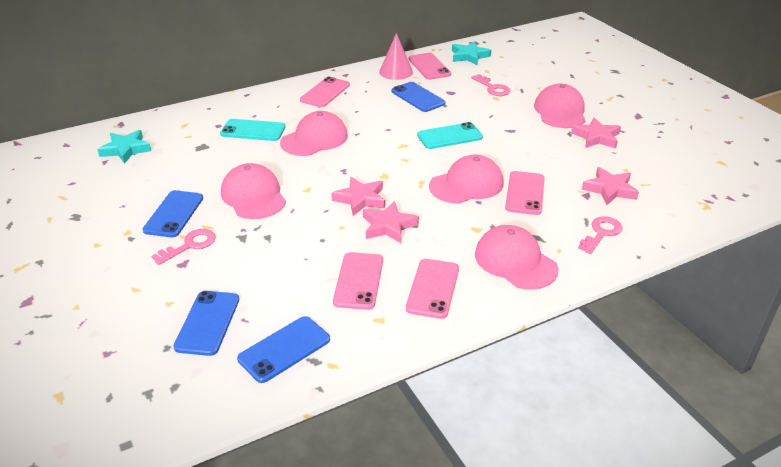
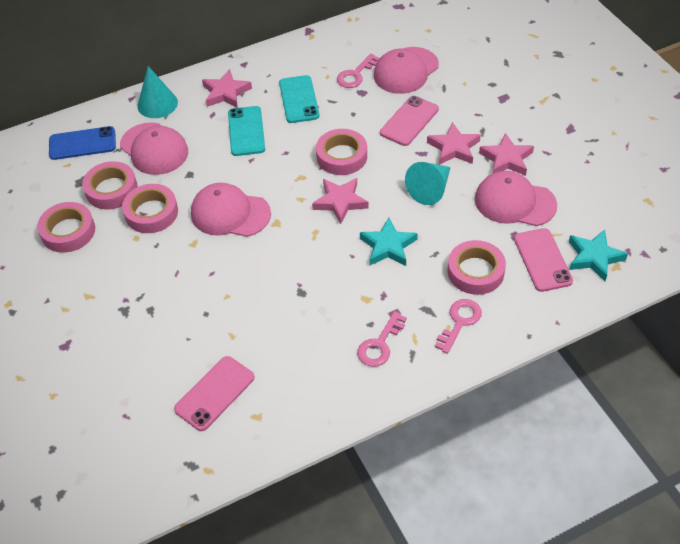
blue phone: [143,190,203,237] [173,291,239,356] [237,316,330,383] [391,82,446,112] = 4 -> [49,126,116,160] = 1
pink cap: [221,163,286,219] [280,111,348,156] [429,154,504,204] [475,225,558,290] [534,84,585,128] = 5 -> [120,122,188,175] [191,183,271,237] [374,47,439,94] [475,171,557,226] = 4
pink cone: [379,33,413,80] = 1 -> none = 0
pink phone: [300,77,350,107] [333,252,383,310] [406,259,459,319] [409,53,451,80] [505,171,545,215] = 5 -> [174,356,255,431] [380,96,439,146] [514,228,573,292] = 3
pink tape: none = 0 -> [37,202,95,253] [82,161,138,210] [122,184,178,233] [316,129,367,175] [448,240,506,295] = 5
turquoise cone: none = 0 -> [137,66,178,118] [405,162,451,205] = 2

